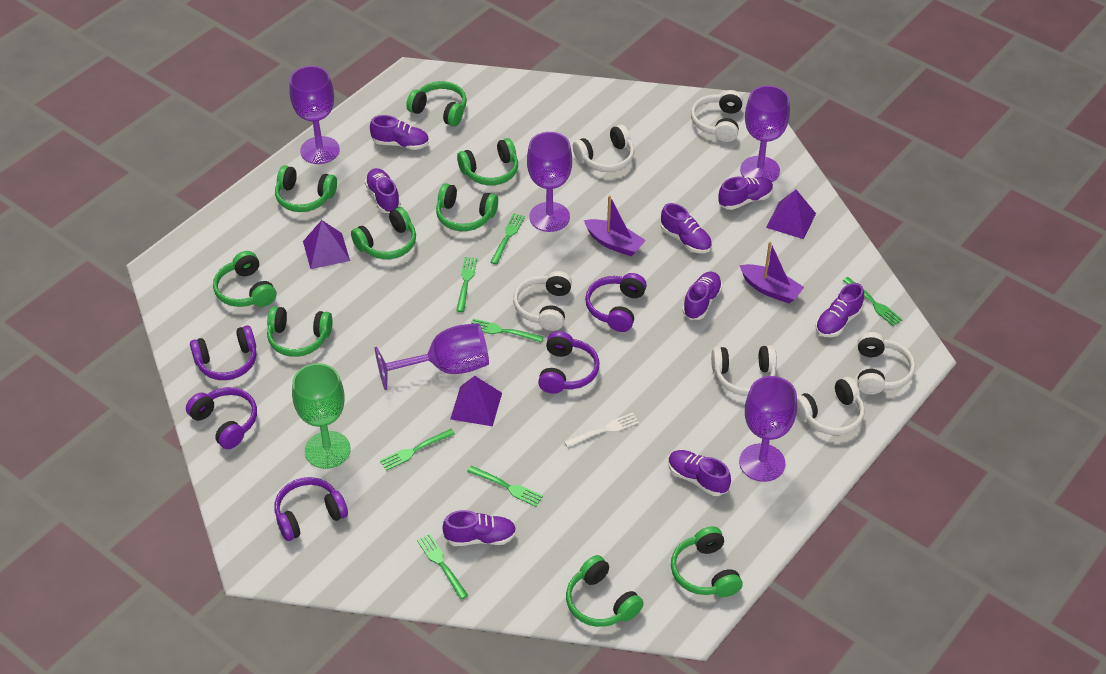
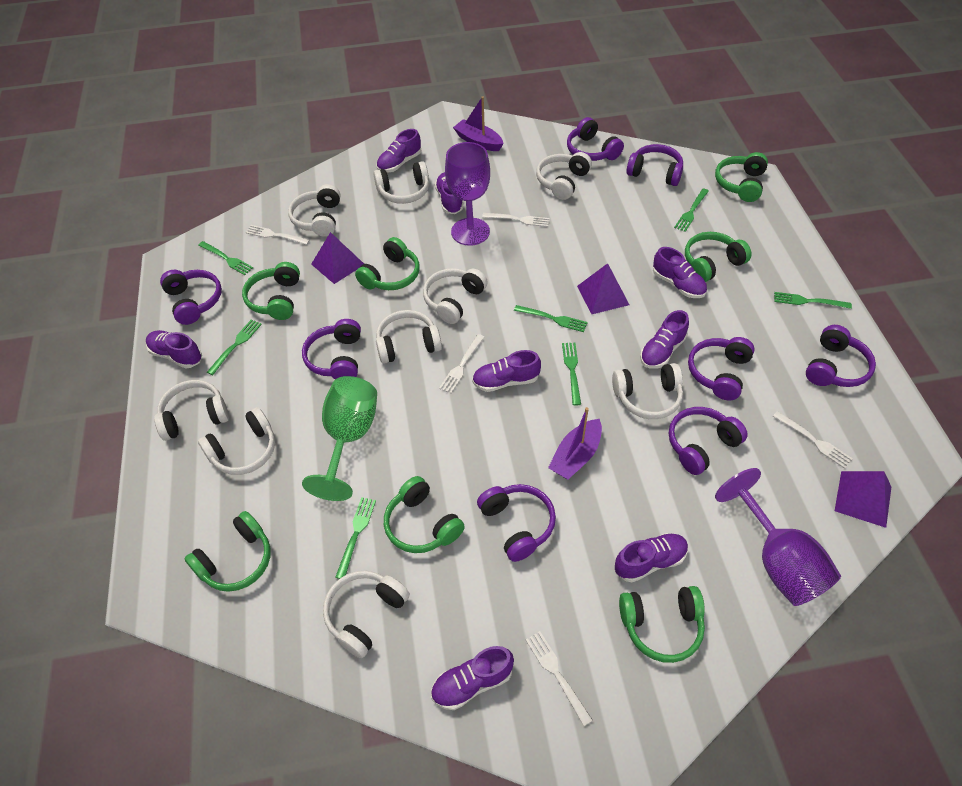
green headphones: [213,251,276,307] [267,306,333,357] [275,165,337,212] [351,207,416,259] [406,81,467,126] [436,183,498,231] [457,138,518,185] [566,555,644,627] [671,526,743,597] = 9 -> [185,511,271,592] [242,262,300,320] [355,237,420,290] [384,476,465,553] [619,586,705,663] [685,232,752,282] [715,152,768,202] = 7
purple goblet: [289,66,340,164] [375,323,489,390] [527,132,572,232] [739,376,797,482] [740,85,790,182] = 5 -> [445,142,490,246] [715,468,841,606] = 2
purple headphones: [186,387,257,449] [190,325,256,380] [274,477,348,541] [538,331,599,394] [585,273,647,332] = 5 -> [160,270,222,325] [302,319,361,379] [477,484,556,562] [567,117,624,161] [626,144,683,186] [669,407,748,475] [688,337,755,401] [806,325,876,387] = 8
white fork: [564,413,639,448] = 1 -> [245,225,310,245] [439,334,485,394] [482,213,550,227] [526,631,593,726] [773,411,853,469] = 5
white headphones: [513,271,572,331] [573,125,634,172] [691,90,743,142] [711,346,777,396] [797,377,865,435] [857,332,915,394] = 6 -> [154,380,229,441] [198,407,275,475] [288,184,340,237] [323,571,410,658] [374,161,429,204] [376,310,442,364] [423,268,488,324] [536,152,592,200] [612,363,683,419] = 9

